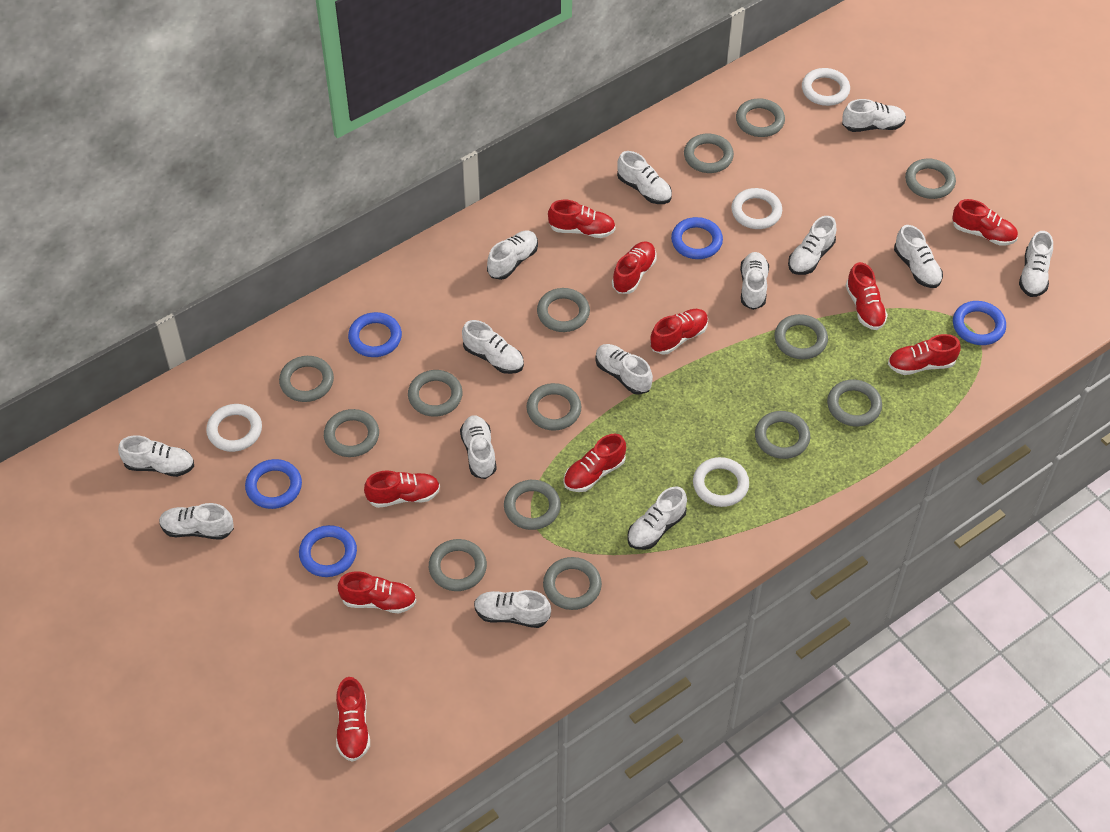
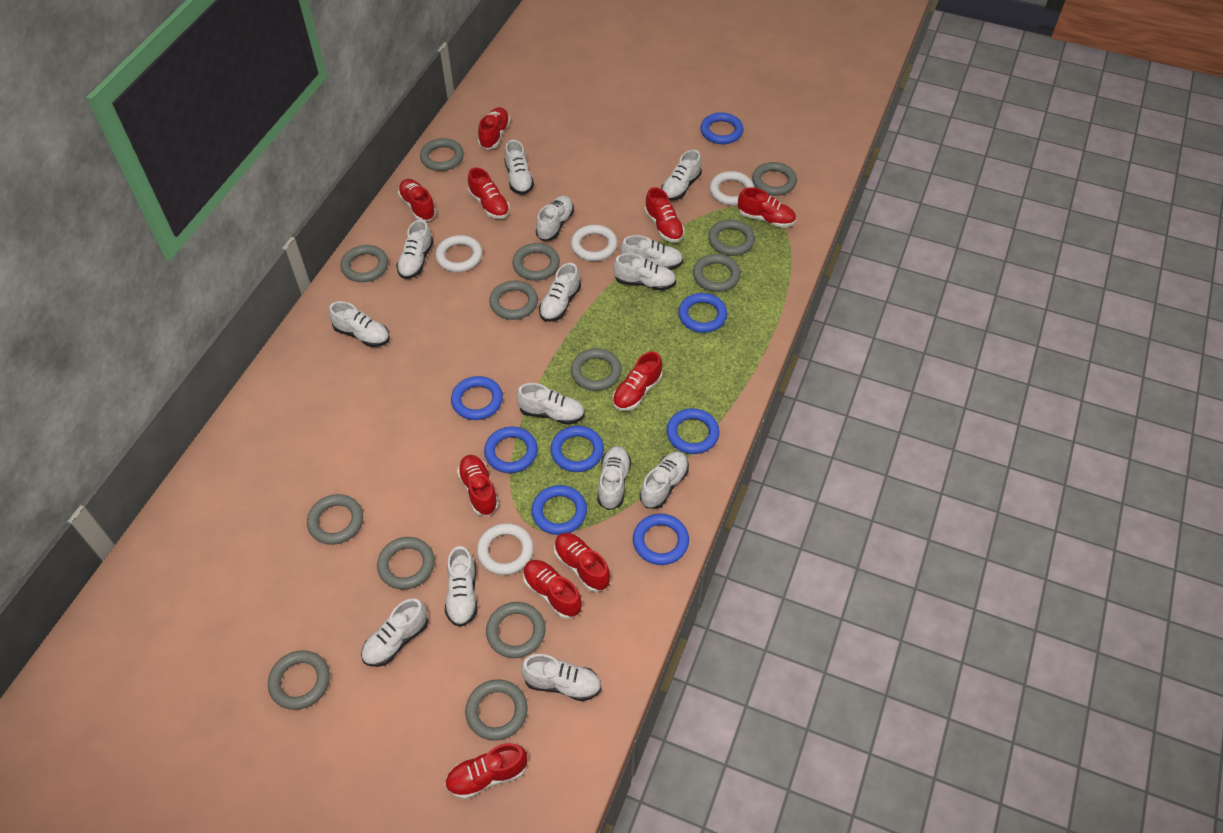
blue ring: [245,459,302,509] [299,525,357,577] [348,312,402,357] [671,217,723,259] [953,301,1006,345] = 5 -> [451,376,503,420] [484,427,538,473] [531,485,587,535] [550,426,604,472] [633,514,689,565] [666,408,720,454] [678,293,727,333] [700,112,743,144] = 8
grey ring: [279,356,334,402] [324,409,379,457] [408,370,462,417] [429,539,487,591] [504,480,561,530] [526,383,581,431] [537,288,590,332] [543,557,602,610] [684,134,734,173] [736,99,785,137] [755,411,810,459] [774,314,828,359] [827,379,882,427] [905,159,956,199] = 14 -> [268,650,330,710] [307,494,363,545] [341,245,388,282] [377,537,435,590] [420,138,464,171] [465,679,528,741] [486,602,546,658] [489,281,538,320] [512,243,560,281] [571,348,622,391] [693,254,741,292] [708,219,755,256] [752,162,797,196] = 13

